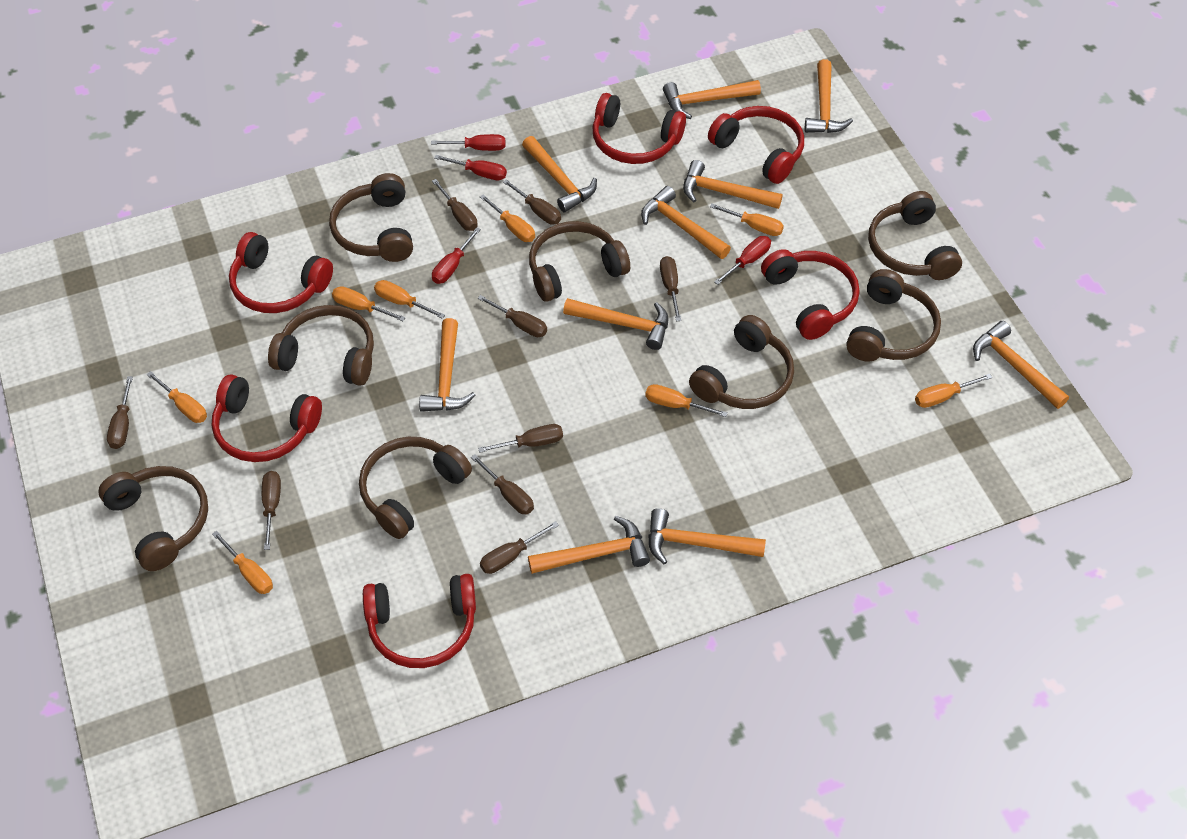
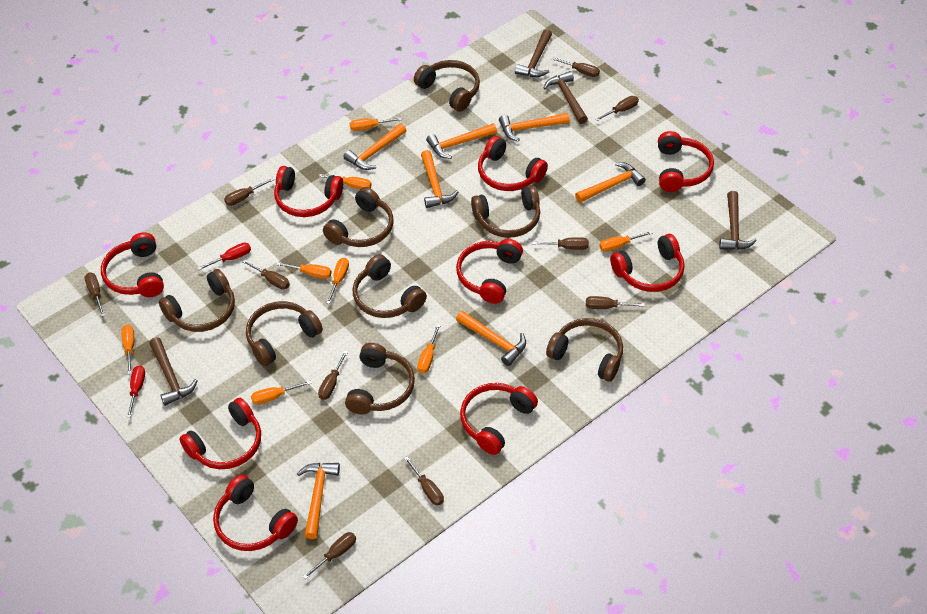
brown hammer: none = 0 -> [149,337,198,406] [515,29,552,77] [544,71,588,124] [719,191,757,250] = 4
brown screwdriver: [107,376,133,449] [262,471,281,550] [432,179,478,231] [471,454,534,514] [478,295,547,337] [478,424,563,453] [480,521,559,574] [503,179,561,225] [660,256,681,321] = 9 -> [85,272,105,317] [224,178,274,206] [243,260,290,289] [303,532,356,579] [318,351,348,400] [404,456,444,505] [532,237,589,250] [552,57,600,77] [586,296,644,309] [595,96,639,121] = 10
orange hammer: [419,318,476,412] [522,136,597,212] [528,516,650,574] [563,298,668,350] [641,186,731,259] [648,508,766,565] [663,80,761,119] [683,160,783,209] [804,59,853,133] [973,321,1069,409] = 10 -> [297,463,340,539] [344,124,407,170] [421,150,458,208] [426,123,497,159] [456,311,526,366] [499,113,570,141] [575,162,645,203] = 7
red headphones: [212,375,322,462] [229,232,333,313] [363,574,476,668] [592,93,686,164] [708,106,804,184] [761,249,859,340] = 6 -> [101,232,164,297] [180,398,261,469] [213,474,298,551] [274,166,343,217] [456,239,523,304] [460,383,538,455] [478,136,548,191] [610,234,685,292] [658,131,714,192] = 9
red screwdriver: [431,134,505,151] [432,227,481,284] [434,155,507,180] [714,236,771,285] = 4 -> [127,365,145,418] [198,243,251,270] = 2

